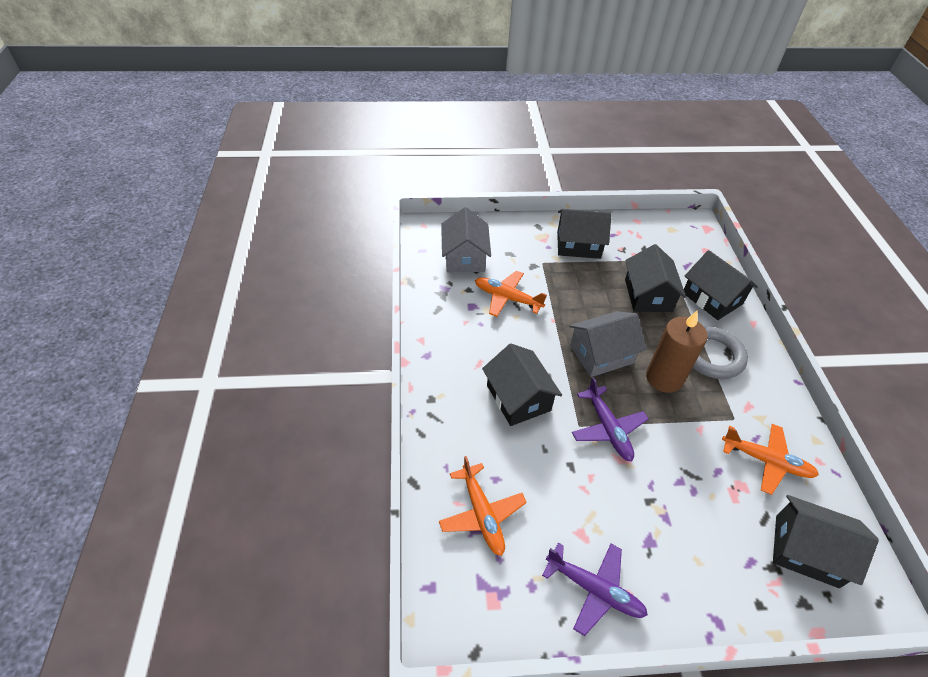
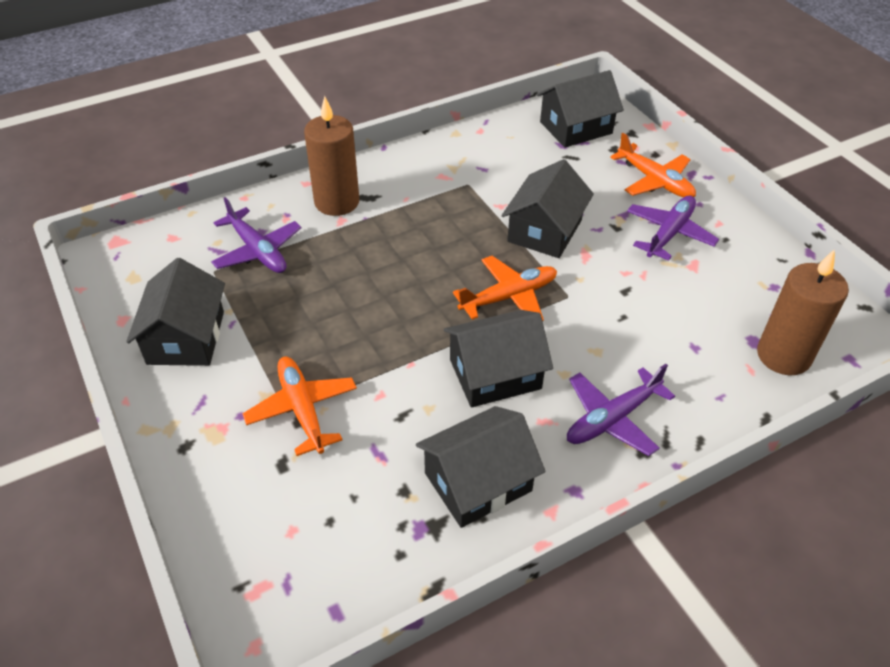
brown candle: [646,310,708,393] = 1 -> [304,96,359,216] [757,249,849,375] = 2
grey house: [441,207,491,272] [569,311,646,377] = 2 -> none = 0
grey ring: [693,326,748,379] = 1 -> none = 0
purple plane: [542,543,648,636] [572,377,648,461] = 2 -> [211,197,301,273] [567,364,675,456] [627,196,719,261] = 3

